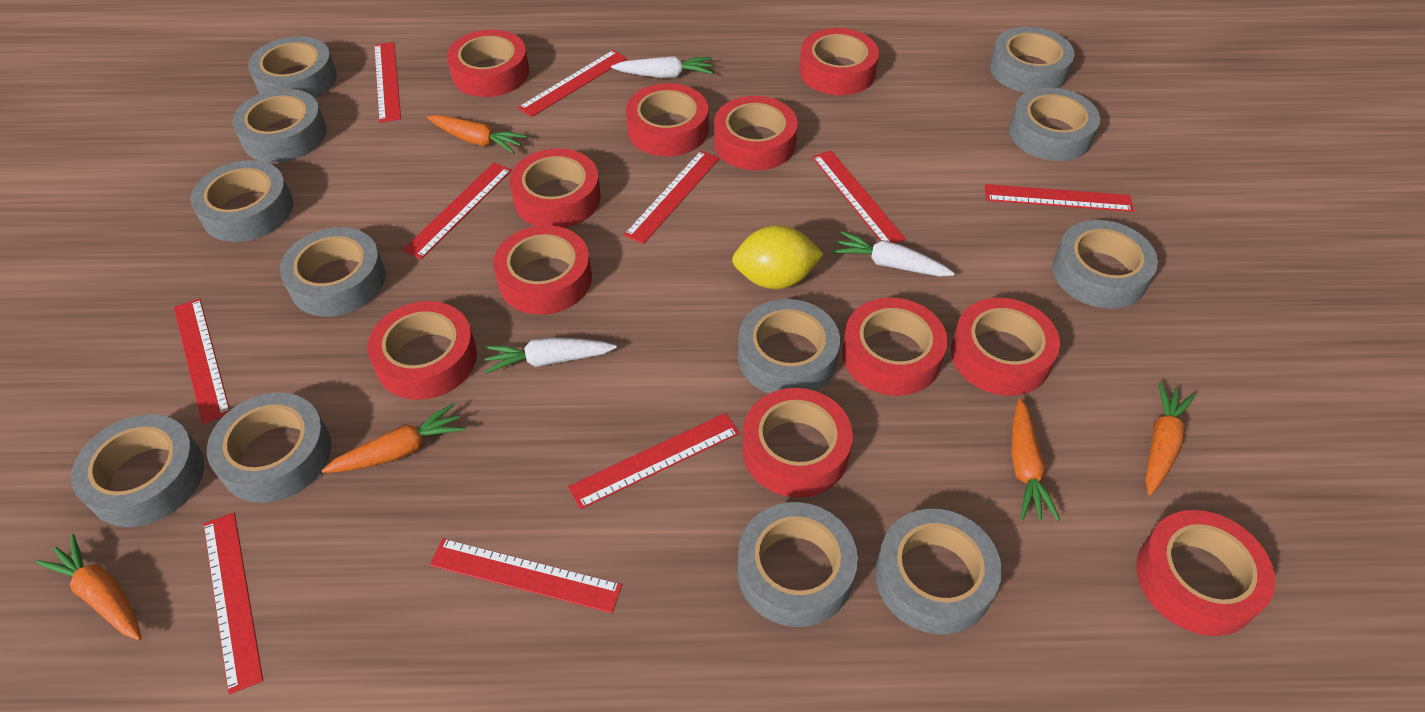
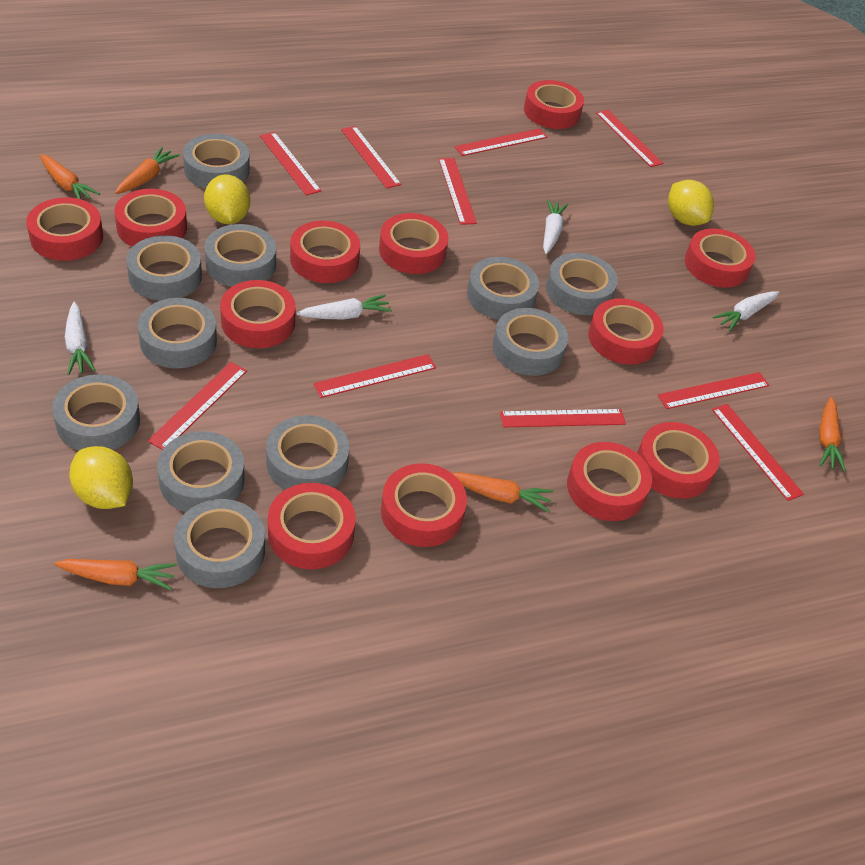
grey tape: [71,414,204,527] [191,160,293,242] [207,393,331,503] [232,89,327,162] [248,36,337,98] [280,227,385,317] [737,502,858,627] [738,299,840,394] [875,509,1002,634] [990,27,1075,93] [1009,87,1100,161] [1052,220,1158,309] = 12 -> [52,374,140,451] [126,235,202,301] [138,298,217,368] [157,431,244,512] [174,499,265,588] [183,134,250,189] [204,224,276,287] [266,415,349,490] [467,257,539,320] [493,308,568,376] [546,253,618,315] = 11
red tape: [367,301,477,400] [447,30,529,97] [493,225,592,315] [510,148,601,228] [626,83,708,157] [714,96,798,171] [742,388,853,497] [799,28,879,95] [842,298,948,396] [951,298,1060,396] [1136,510,1275,636] = 11 -> [26,197,103,261] [114,189,187,247] [220,280,296,348] [268,483,356,569] [290,221,360,283] [379,213,449,274] [381,463,467,547] [524,80,584,129] [567,442,652,521] [588,298,664,365] [637,422,720,499] [685,229,755,288] = 12
white carrot: [484,337,617,374] [611,56,713,78] [833,231,955,277] = 3 -> [65,302,96,375] [296,294,392,319] [543,199,568,254] [713,292,779,331] = 4
yellow lemon: [732,225,824,289] = 1 -> [69,446,133,509] [204,174,250,224] [668,180,714,226] = 3

